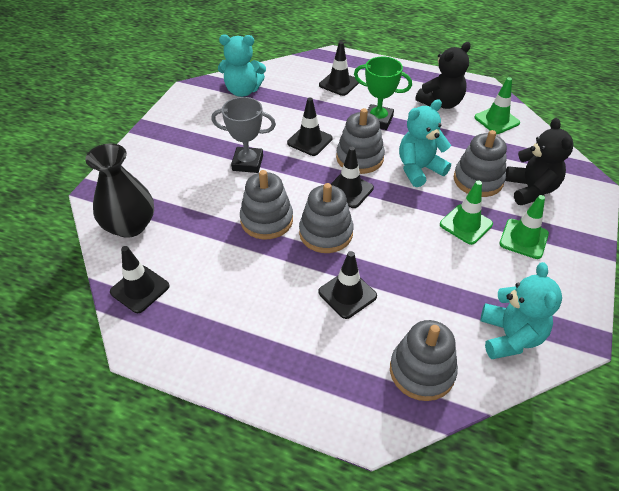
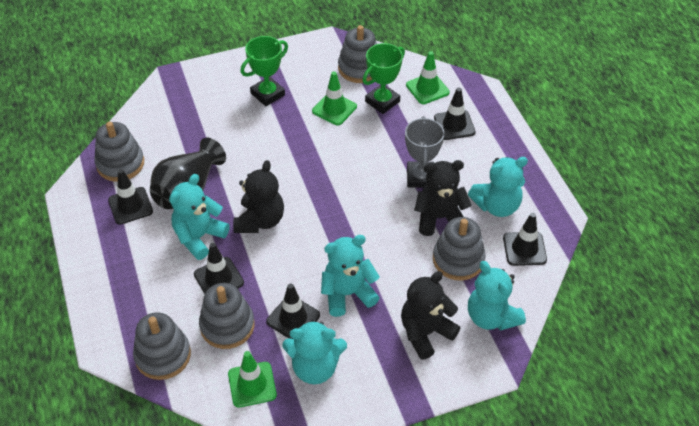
black teddy bear: [415,42,471,109] [505,118,573,205] = 2 -> [233,160,284,233] [401,271,460,360] [414,160,472,236] = 3
green trophy: [354,57,412,130] = 1 -> [241,36,288,106] [363,43,405,114] = 2
turquoise teddy bear: [218,35,266,97] [399,99,451,187] [480,262,562,359] = 3 -> [169,174,230,260] [283,319,347,384] [321,235,380,317] [468,157,528,217] [468,261,526,331] = 5

